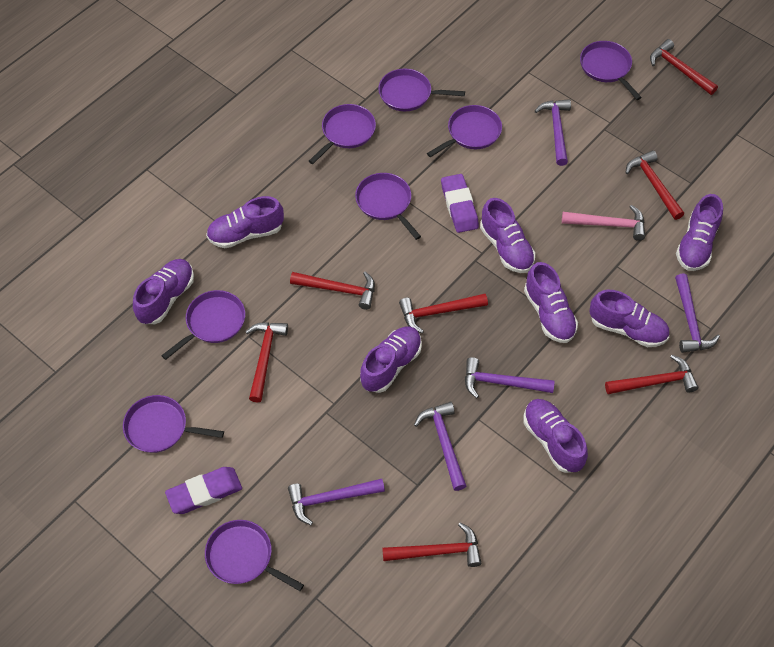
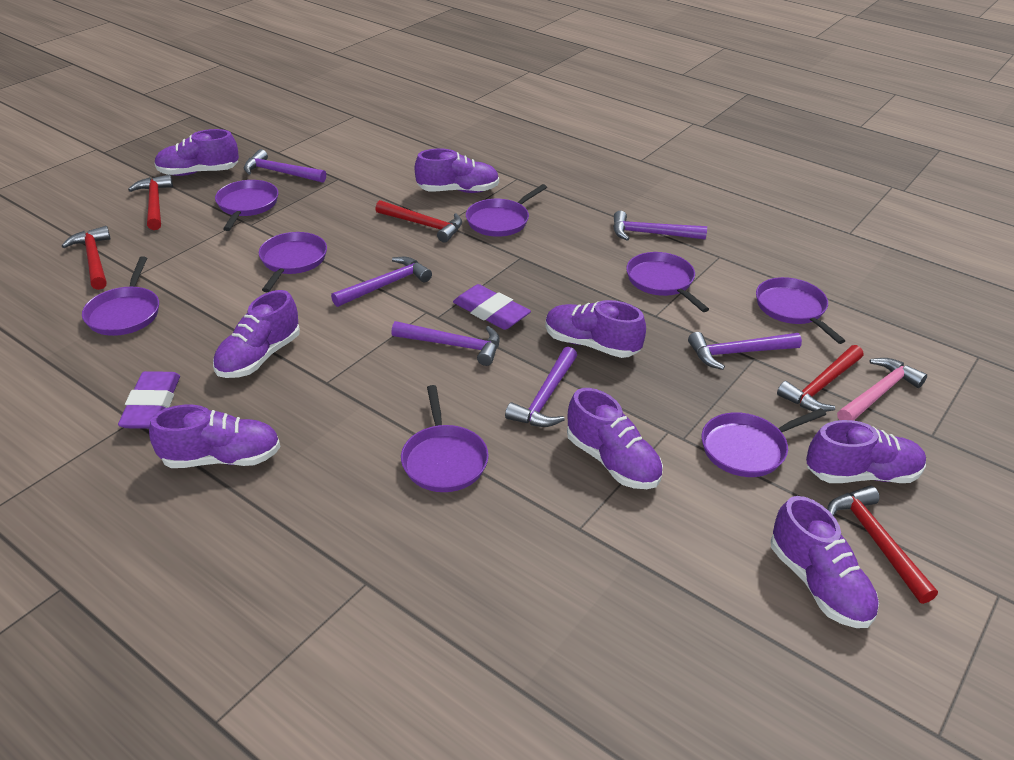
purple hammer: [288,479,385,525] [414,401,466,491] [465,357,555,398] [535,99,571,166] [675,273,720,353] = 5 -> [244,149,326,183] [331,257,432,307] [391,321,500,366] [505,347,577,427] [613,211,707,241] [688,332,802,370] = 6
red hammer: [246,322,288,402] [290,271,375,310] [382,522,482,567] [399,294,488,334] [605,354,698,394] [625,150,684,220] [650,39,718,95] = 7 -> [62,226,111,290] [128,174,173,230] [375,200,462,243] [777,345,863,412] [827,485,938,604] = 5

